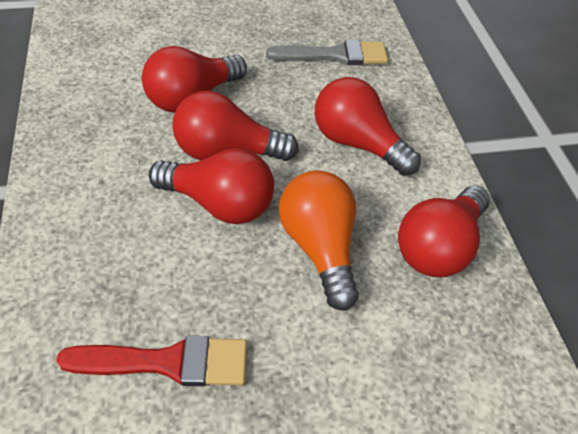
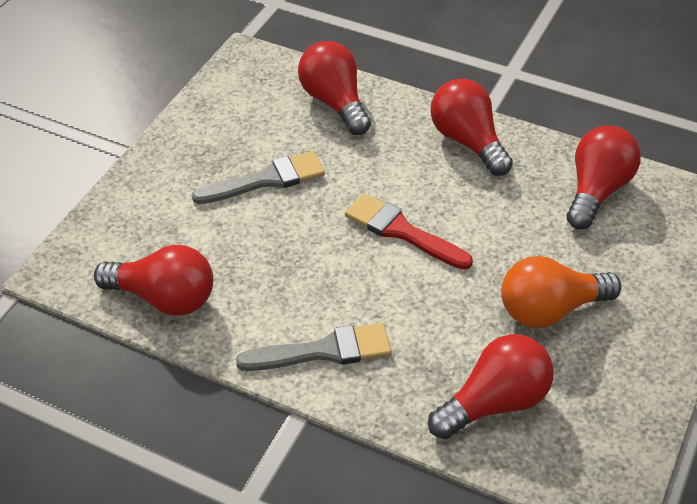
grey brush: [266,40,388,65] = 1 -> [192,151,325,204] [236,323,391,371] = 2

